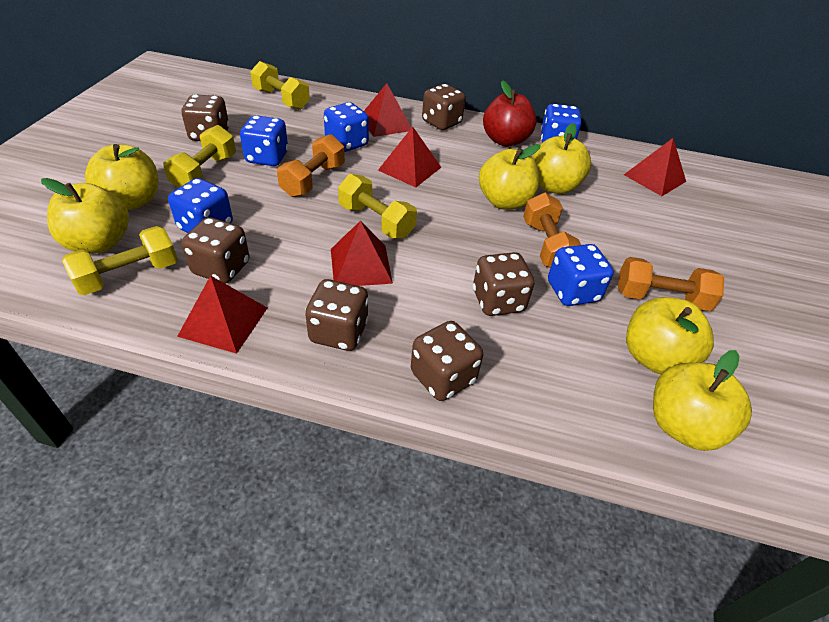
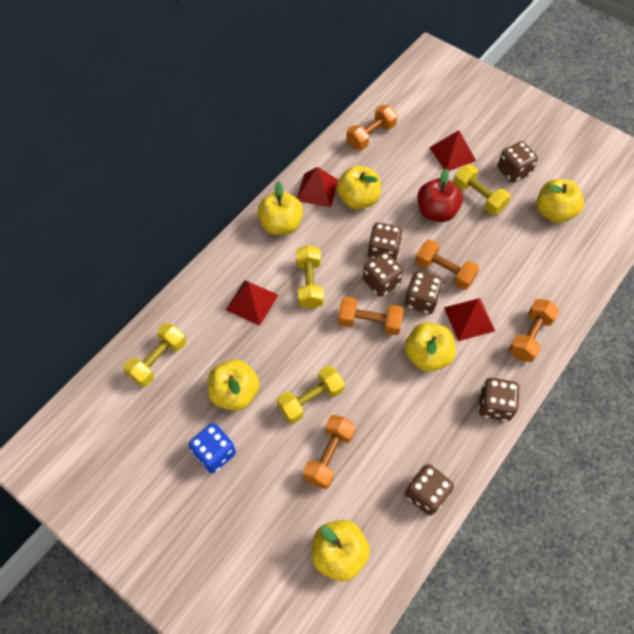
blue dice: [168,178,233,233] [240,115,288,166] [324,102,369,152] [541,104,582,143] [548,244,614,306] = 5 -> [189,423,236,473] = 1
orange dumbbell: [277,134,345,197] [523,193,581,268] [618,257,724,311] = 3 -> [303,415,356,489] [338,297,404,335] [346,105,398,150] [415,239,479,290] [509,299,560,362] = 5
red pyramid: [177,275,267,354] [331,221,393,286] [364,83,411,137] [378,127,441,187] [624,138,686,196] = 5 -> [226,280,278,325] [297,167,338,208] [429,130,476,171] [444,298,495,341] = 4

